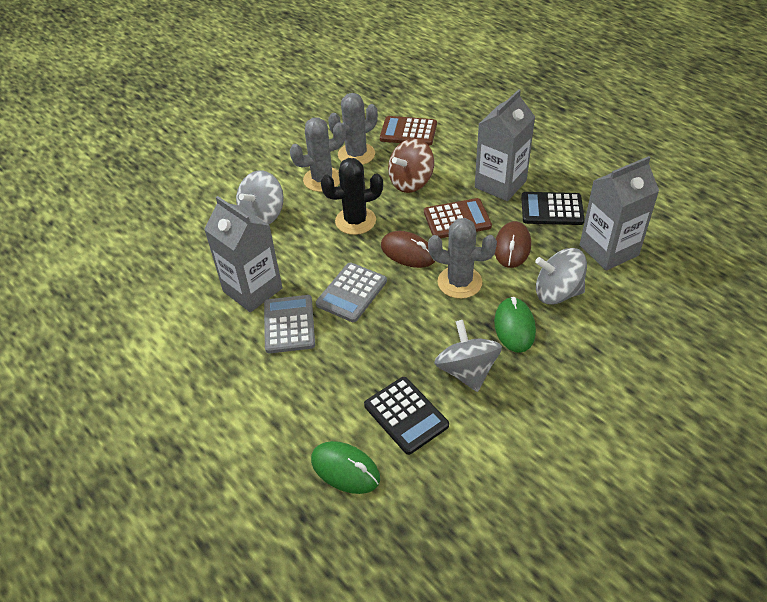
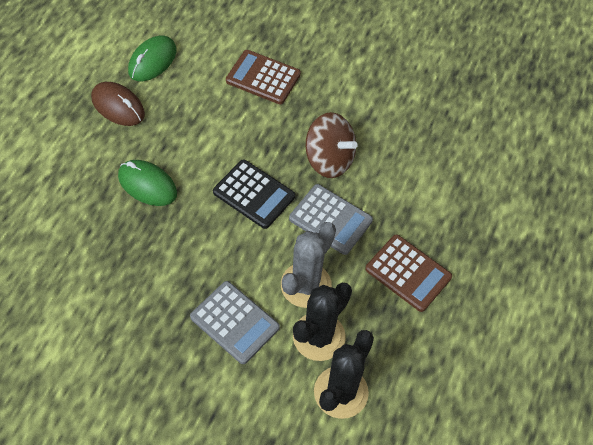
black cactus: [320,158,383,235] = 1 -> [293,283,352,361] [314,330,374,419] = 2
black calculator: [364,377,449,455] [521,192,585,225] = 2 -> [213,159,295,229] = 1
brown mouse: [381,231,435,268] [495,221,531,268] = 2 -> [91,82,145,126] = 1
grey cactus: [289,118,346,192] [328,93,378,165] [428,218,497,299] = 3 -> [281,222,336,308] = 1
grey carton: [204,196,283,312] [475,89,535,201] [580,156,659,271] = 3 -> none = 0
grey spinning top: [236,170,283,225] [434,320,502,392] [535,248,587,304] = 3 -> none = 0

